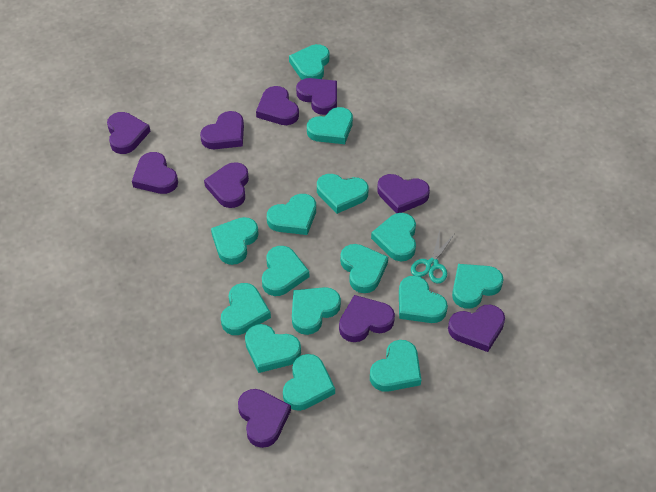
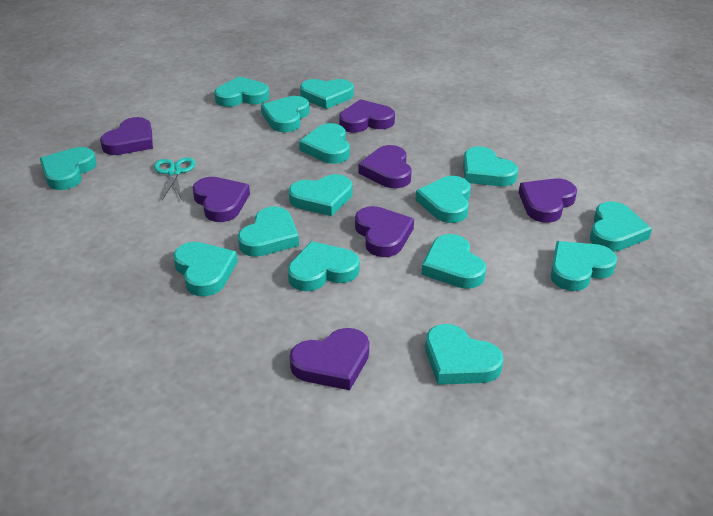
purple heart: [107,112,151,154] [132,152,178,194] [200,111,244,149] [204,162,249,208] [238,389,291,448] [256,86,299,125] [296,78,337,115] [339,295,395,342] [377,174,430,213] [448,305,505,352] = 10 -> [100,117,153,155] [192,177,250,222] [290,328,369,390] [339,99,395,132] [355,206,414,257] [359,145,412,188] [519,178,577,223] = 7

